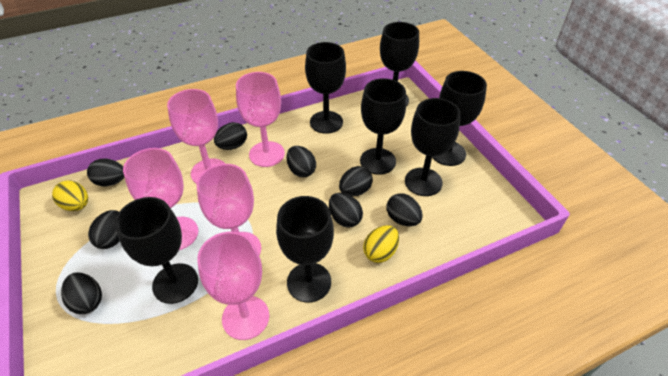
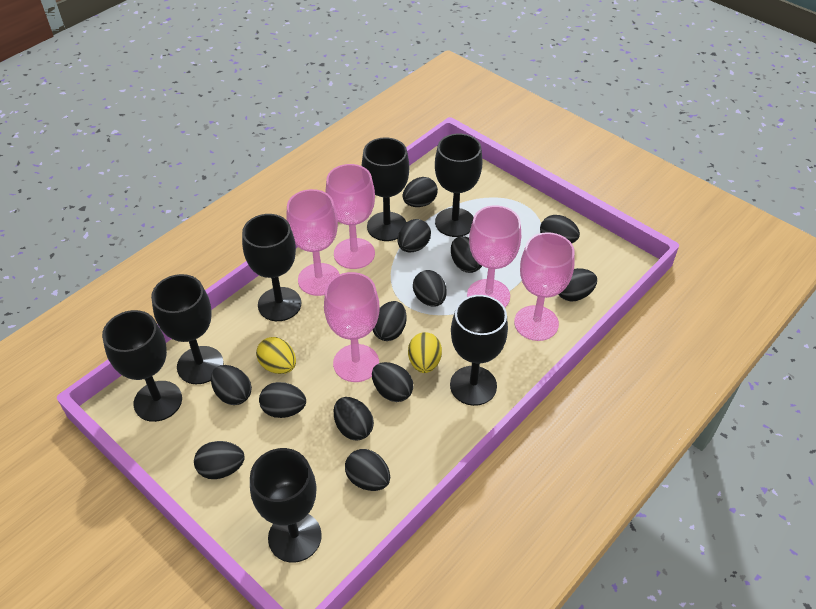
black egg: [61,272,102,314] [87,159,124,186] [88,210,119,249] [214,122,247,150] [287,146,316,177] [329,193,363,227] [339,166,373,196] [387,193,423,226] = 8 -> [194,441,245,479] [211,365,252,405] [259,382,306,418] [334,397,374,440] [345,449,390,491] [372,362,413,402] [373,301,407,341] [397,219,431,252] [403,177,438,207] [413,270,447,307] [451,236,482,273] [540,215,580,243] [558,268,597,302] = 13

